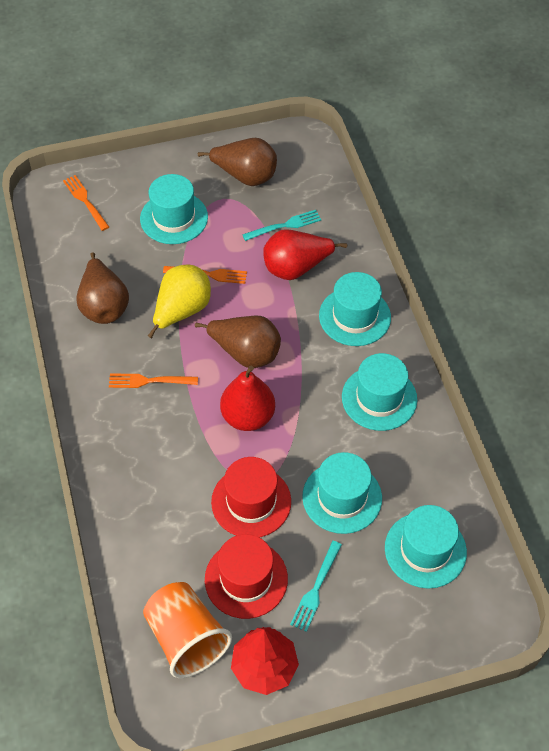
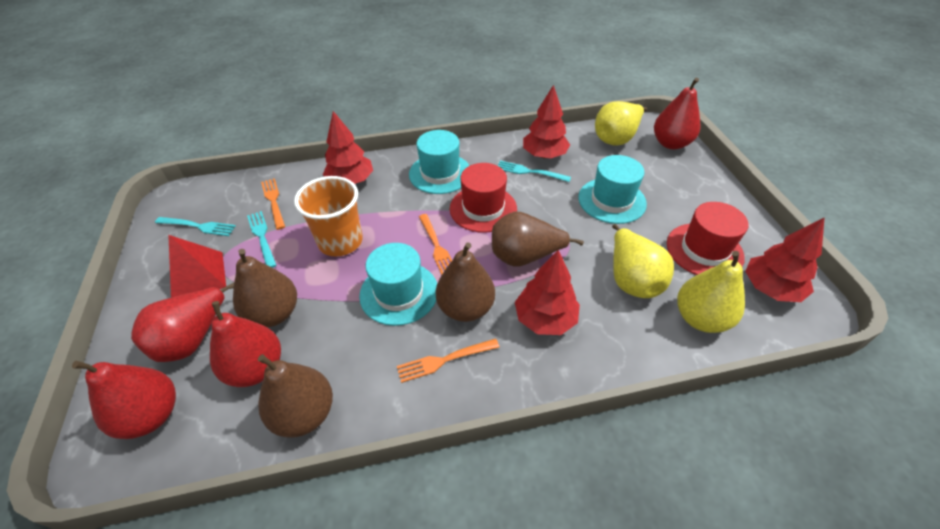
brown pear: [76,252,129,324] [195,316,281,368] [198,138,277,186] = 3 -> [233,249,297,327] [258,354,333,437] [435,242,495,322] [492,212,584,267] = 4
red pear: [220,366,275,431] [263,229,347,280] = 2 -> [72,361,176,439] [131,283,234,362] [210,301,281,387] [654,78,701,149] = 4
red pyramid: none = 0 -> [168,235,226,298] = 1
red tree: [231,627,299,695] = 1 -> [323,111,373,184] [515,250,580,335] [523,85,570,159] [745,217,825,302] = 4
turquoise fork: [242,210,321,241] [290,541,342,632] = 2 -> [155,217,236,236] [247,211,276,268] [498,161,571,182] = 3
turquoise hat: [140,174,208,244] [302,452,382,534] [319,272,391,346] [342,353,417,431] [385,505,467,589] = 5 -> [359,243,437,326] [409,130,469,194] [578,155,647,224] = 3
yellow pear: [148,265,211,338] = 1 -> [595,101,647,146] [612,224,674,298] [677,251,745,333] = 3

